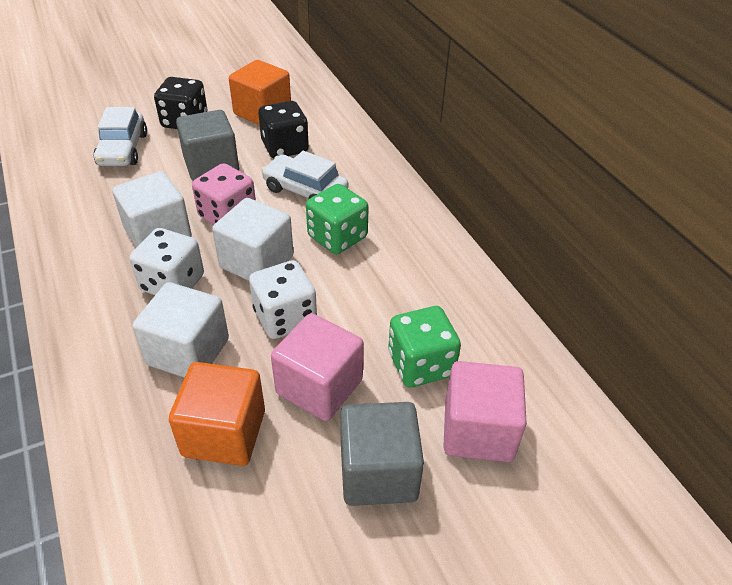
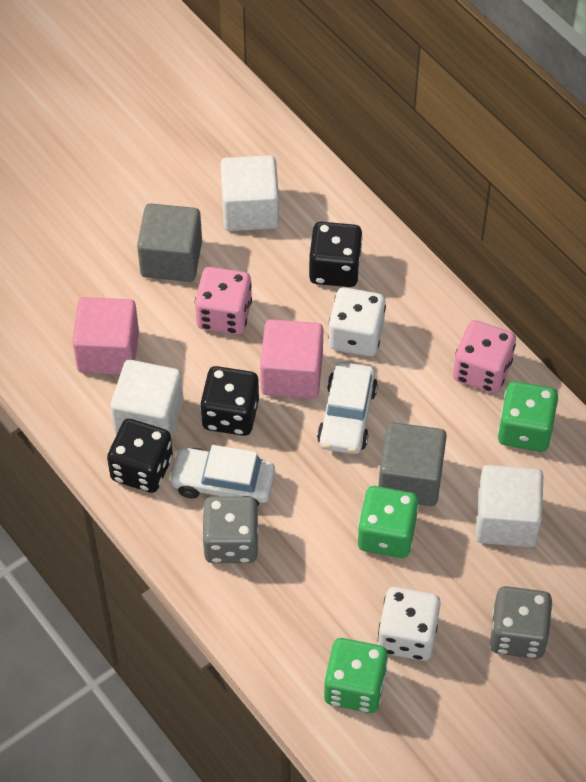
black dice: [154,77,208,129] [258,101,309,158] = 2 -> [107,419,173,493] [200,366,259,436] [309,222,363,287] = 3
green dice: [306,184,369,254] [388,306,461,387] = 2 -> [324,638,388,713] [357,486,419,558] [498,381,558,452] = 3
grey dice: none = 0 -> [202,497,258,563] [490,586,552,659] = 2
orange cube: [169,362,265,466] [229,60,291,125] = 2 -> none = 0
pink dice: [192,163,256,225] = 1 -> [195,267,252,335] [453,320,516,393] = 2

